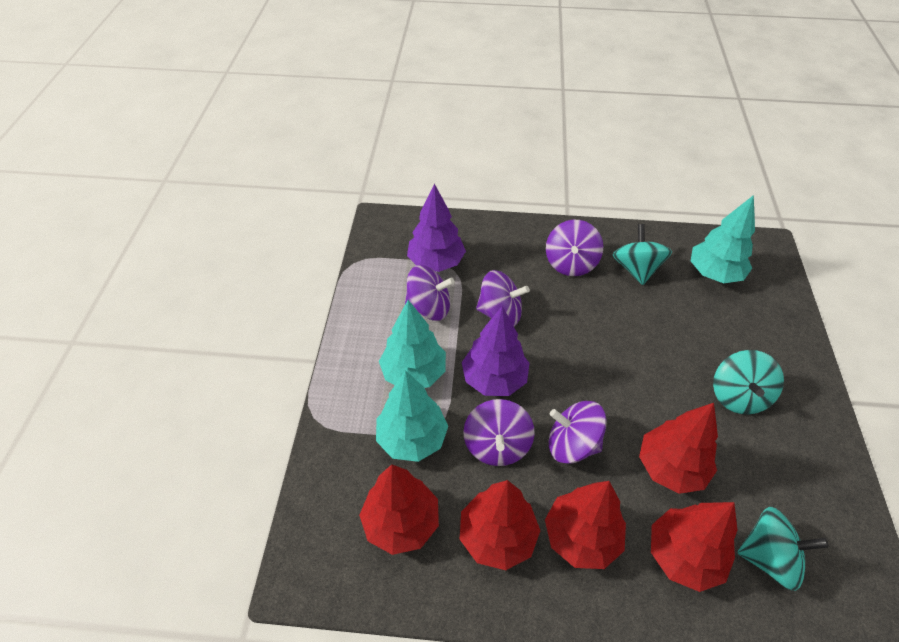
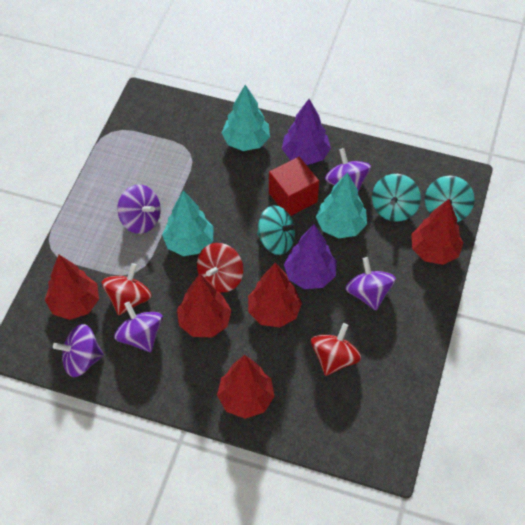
red cube: none = 0 -> [269,157,319,216] = 1
red spinning top: none = 0 -> [102,263,152,315] [197,243,243,293] [311,323,361,376] = 3

